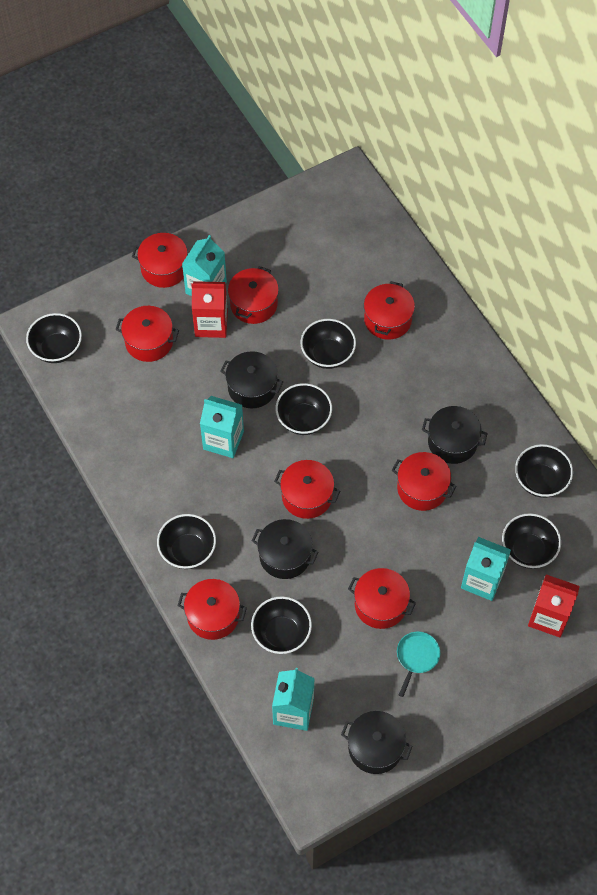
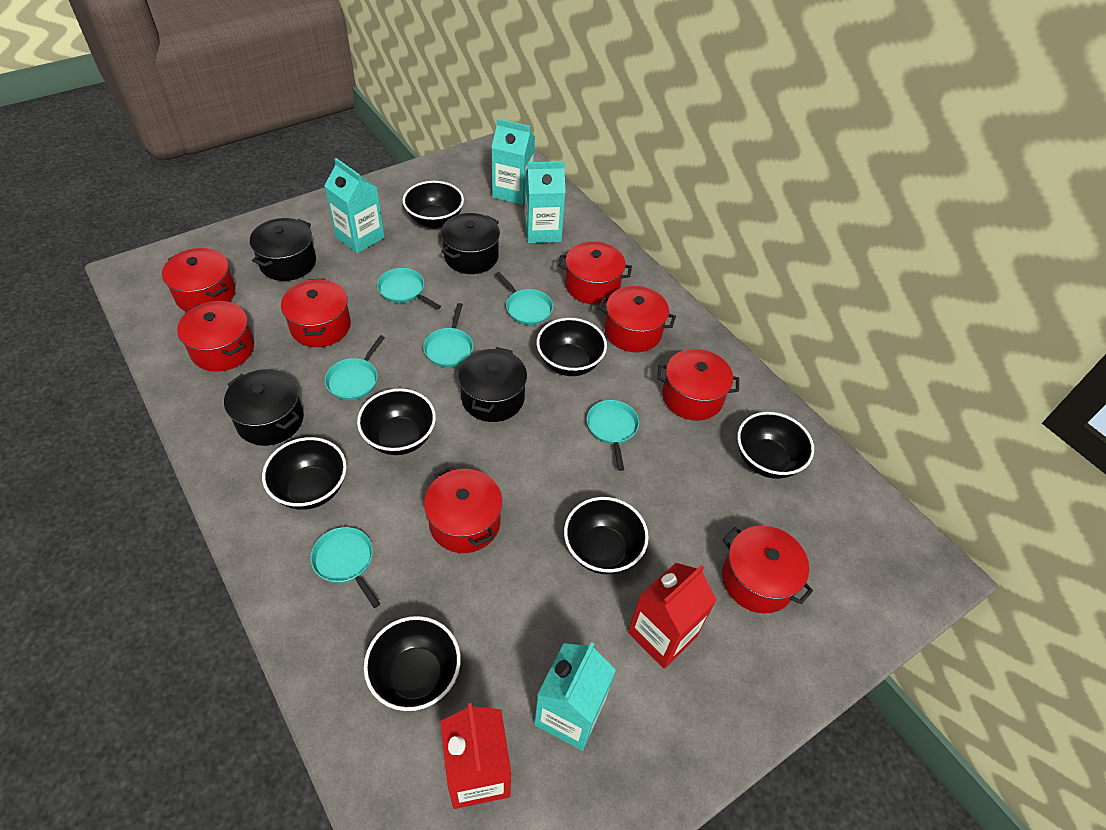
turquoise pan: [397,631,440,697] = 1 -> [310,527,380,608] [325,335,385,400] [377,268,441,309] [423,303,473,367] [495,272,553,325] [587,400,639,471] = 6

